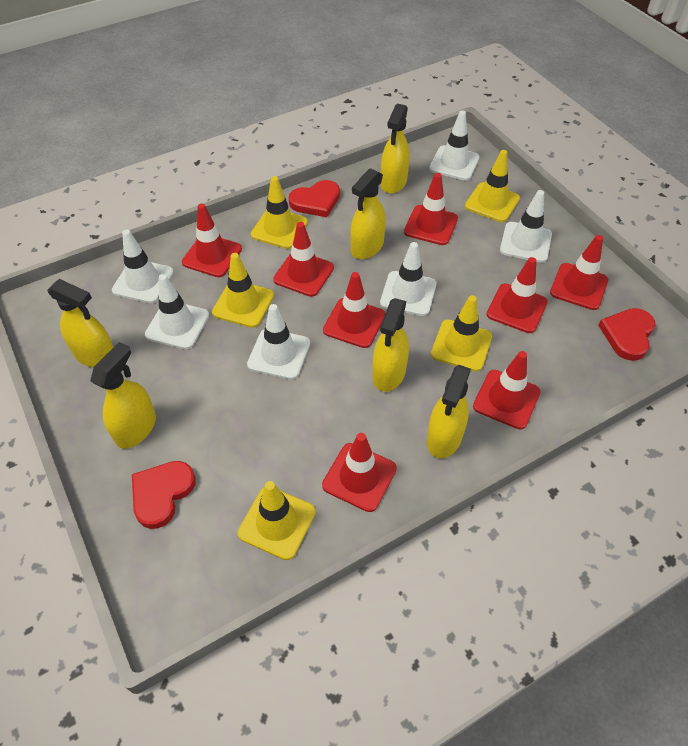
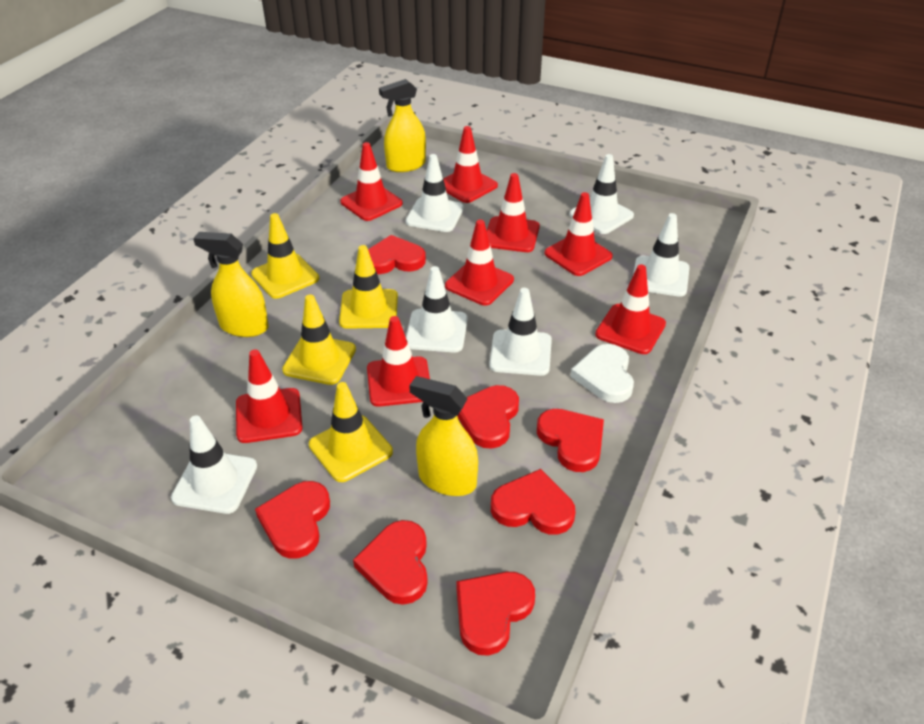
red heart: [132,461,196,529] [289,180,340,217] [598,308,655,361] = 3 -> [255,481,330,559] [353,520,428,605] [368,235,426,274] [456,572,535,656] [458,385,519,449] [491,469,576,535] [537,409,604,472] = 7
white heart: none = 0 -> [570,344,634,403] = 1
yellow spray bottle: [47,279,113,367] [90,342,156,449] [350,168,386,259] [372,298,409,392] [381,104,410,194] [427,365,471,458] = 6 -> [193,232,269,337] [379,79,426,172] [409,376,478,496] = 3
yellow traffic cone: [212,253,274,328] [238,481,316,560] [251,176,308,249] [431,295,492,372] [465,150,520,222] = 5 -> [251,213,319,299] [282,294,356,385] [309,382,393,482] [339,245,398,329] = 4

